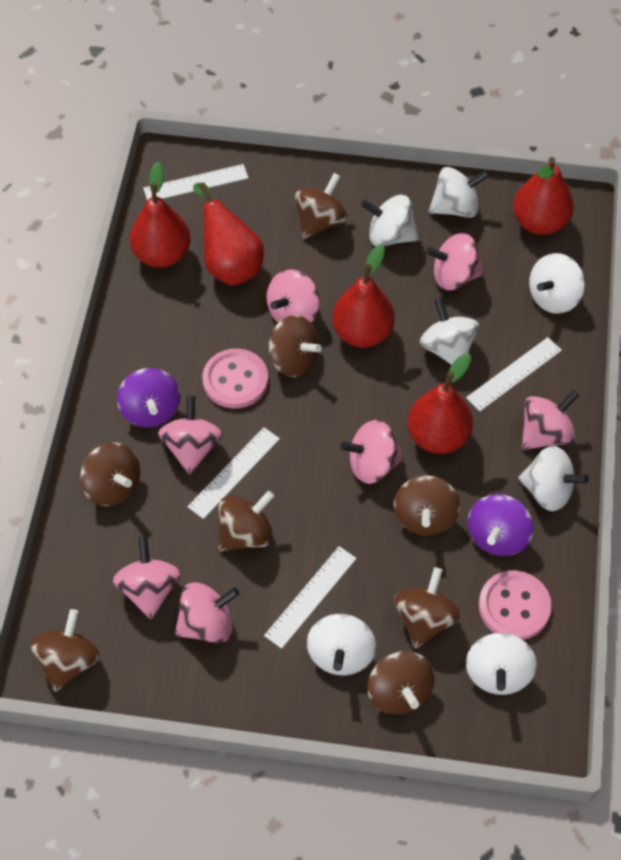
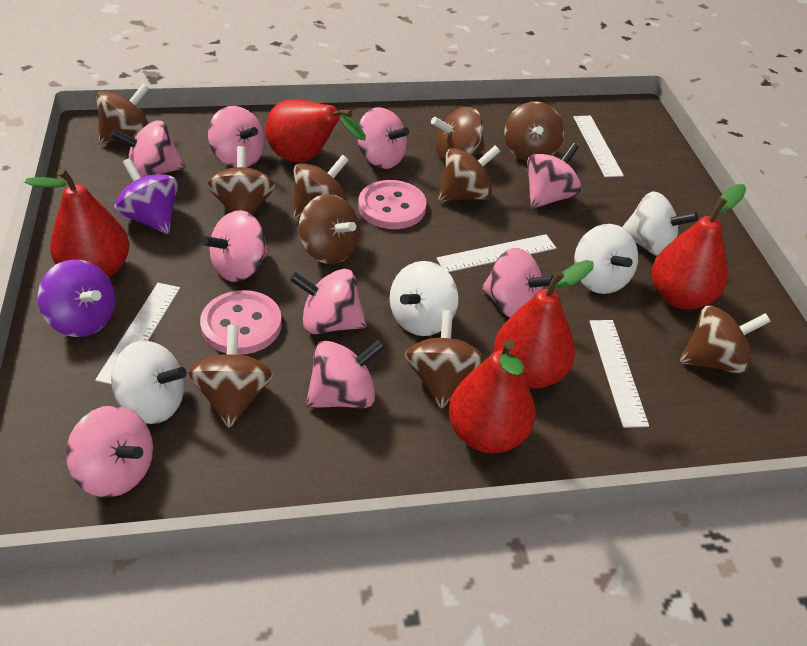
brown spinning top: [30,609,100,692] [80,442,140,506] [218,491,274,552] [268,315,322,377] [295,173,347,239] [367,651,435,714] [394,476,460,536] [394,567,461,649] = 8 -> [96,83,150,145] [188,325,273,428] [208,146,275,215] [293,155,349,220] [299,194,360,264] [405,310,485,409] [431,107,485,162] [438,145,500,202] [504,102,564,162] [680,305,771,374] = 10
pink spinning top: [113,537,181,620] [158,396,223,475] [175,582,240,643] [267,269,320,323] [340,420,404,484] [426,233,484,290] [522,390,579,450] = 7 -> [66,405,153,497] [111,120,185,178] [201,210,269,282] [208,106,265,168] [290,269,367,334] [306,339,385,408] [357,107,409,169] [482,248,554,318] [527,143,582,209] = 9
white spinning top: [307,614,376,676] [361,195,419,246] [420,298,479,365] [429,167,489,218] [466,633,537,695] [518,446,589,511] [529,253,585,314] = 7 -> [111,341,187,424] [389,261,459,336] [574,224,638,294] [622,191,698,256] = 4

